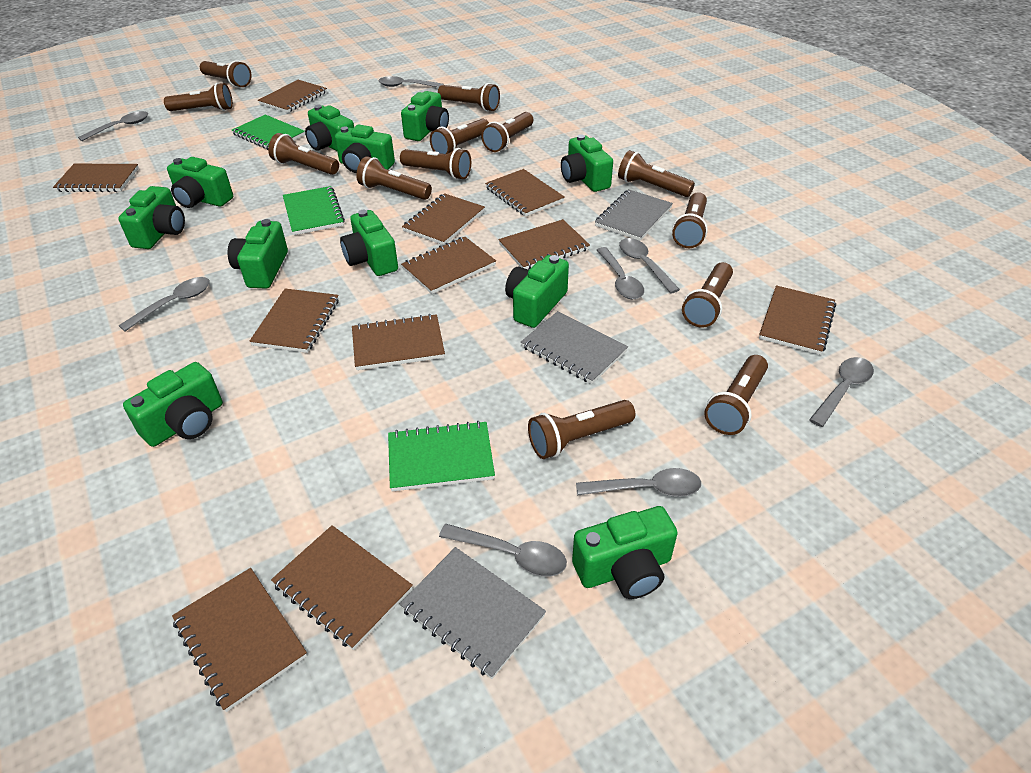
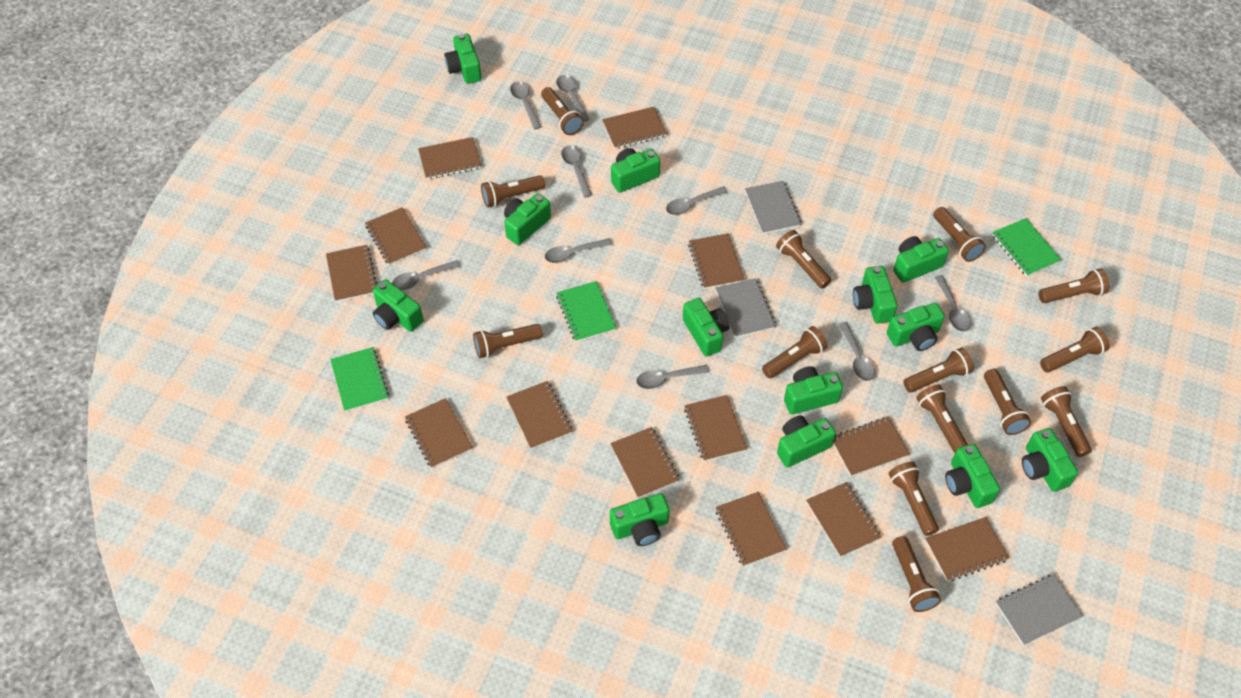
brown flashlight: [164,83,233,111] [200,60,252,88] [268,133,339,175] [356,156,432,200] [400,148,471,180] [430,119,489,154] [438,83,500,112] [481,112,533,152] [528,400,635,459] [618,150,695,197] [672,192,708,248] [682,262,733,327] [704,355,768,435] = 13 -> [473,324,543,358] [481,175,545,207] [541,87,584,135] [762,326,827,378] [776,230,831,288] [889,462,939,536] [892,536,941,612] [903,348,974,393] [916,384,968,453] [933,207,986,262] [984,369,1031,435] [1039,268,1109,303] [1040,327,1109,373] [1041,386,1091,457] = 14
brown notebook: [53,164,139,192] [172,568,307,712] [249,289,339,353] [258,80,327,113] [271,525,413,650] [352,314,445,370] [401,237,496,294] [402,193,485,245] [485,169,565,217] [499,219,590,270] [759,285,836,355] = 11 -> [326,245,377,302] [365,207,427,266] [405,398,473,468] [418,137,481,179] [506,381,573,449] [602,107,667,149] [610,427,680,498] [684,395,748,462] [688,233,745,289] [715,492,787,567] [806,482,882,557] [833,417,910,477] [925,517,1009,581] = 13
green camera: [118,186,185,249] [123,362,223,447] [167,157,233,208] [228,219,288,289] [305,105,354,151] [335,125,395,173] [340,210,398,276] [401,91,449,141] [505,255,569,328] [561,134,613,192] [572,506,678,599] = 11 -> [373,279,423,332] [444,34,482,84] [504,193,551,245] [610,493,669,546] [611,148,660,193] [683,298,729,357] [777,415,836,468] [784,366,843,415] [853,266,898,324] [887,303,945,351] [893,236,949,283] [945,444,1000,508] [1022,428,1078,492] = 13
grey spoon: [78,111,148,141] [119,277,210,331] [378,76,443,87] [439,524,567,577] [576,468,701,497] [597,247,644,299] [619,238,680,294] [809,357,874,427] = 8 -> [392,260,460,290] [510,82,542,130] [545,238,612,263] [556,75,590,122] [561,146,592,198] [636,365,709,389] [666,186,728,215] [839,322,875,381] [935,275,971,332] = 9

